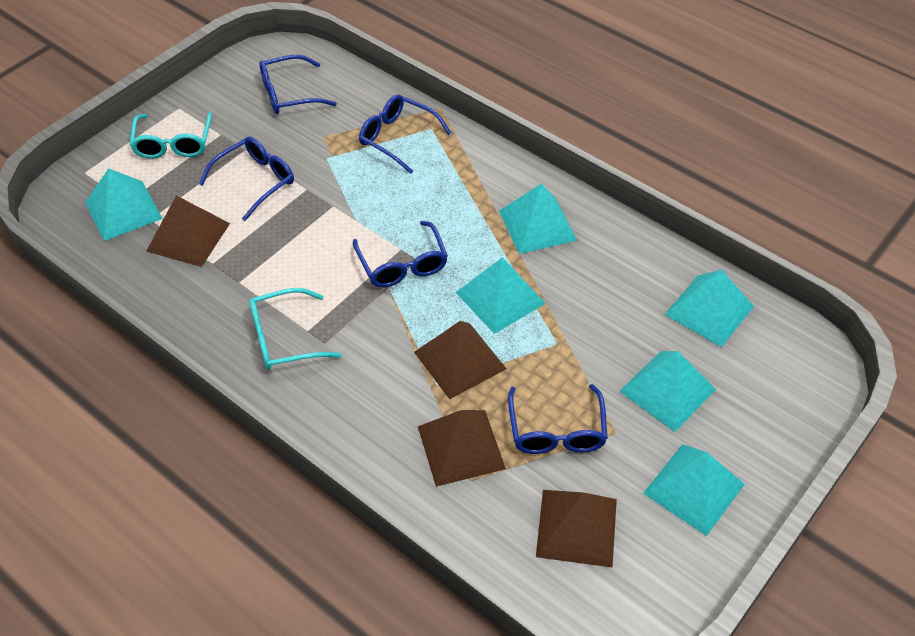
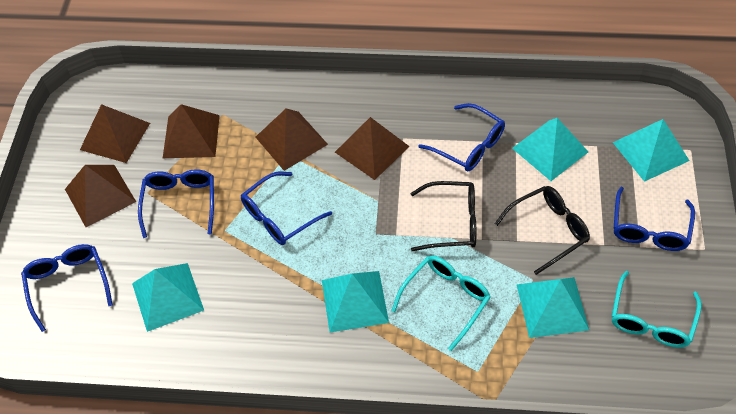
black glasses: none = 0 -> [411,181,476,251] [495,186,590,275] = 2
brown pyramid: [146,196,230,267] [414,321,507,399] [418,410,506,487] [536,490,617,568] = 4 -> [65,165,136,227] [80,104,150,163] [163,104,220,158] [256,108,328,171] [335,117,410,180] = 5
turquoise pyramid: [85,168,163,241] [456,257,546,334] [500,183,577,254] [619,351,716,432] [643,444,745,536] [664,270,754,347] = 6 -> [132,263,204,332] [322,271,389,333] [512,118,588,181] [516,277,589,338] [613,119,690,182] = 5

